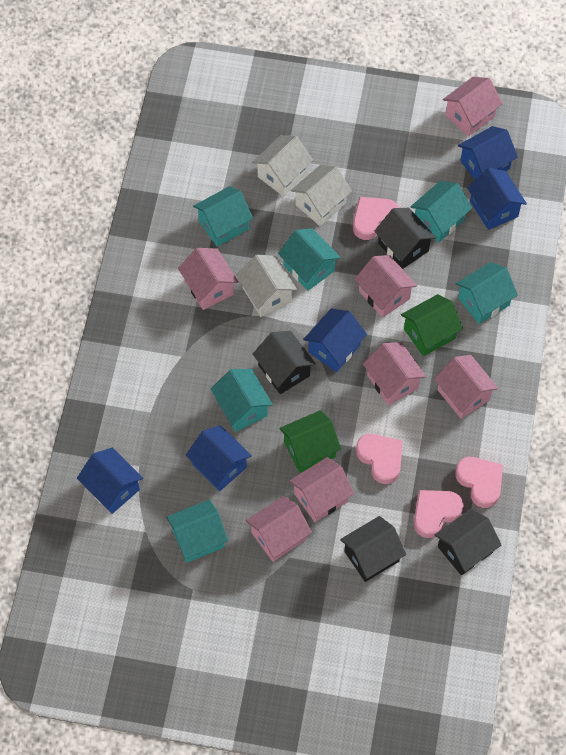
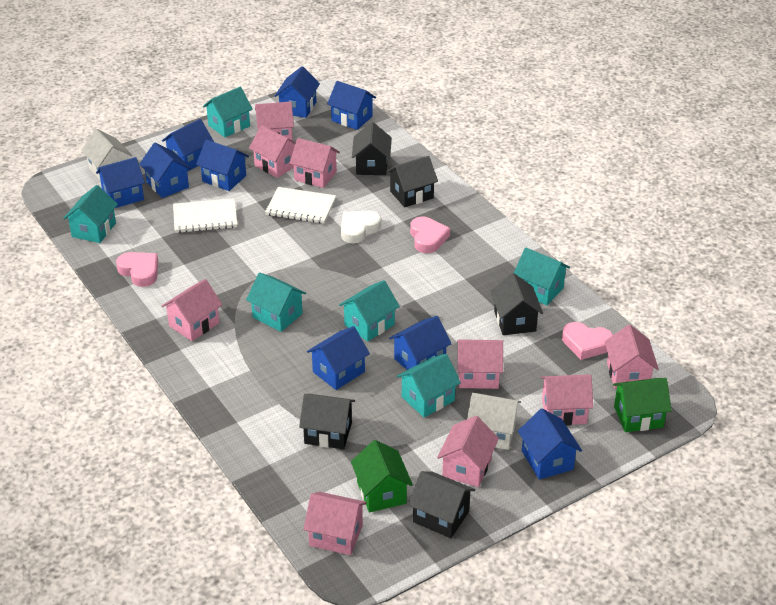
black house: [253,331,316,394] [340,516,406,582] [374,208,436,269] [435,509,502,575] = 4 -> [299,394,355,449] [352,122,391,175] [386,156,438,208] [408,471,475,538] [490,273,543,335] = 5
blue house: [77,447,143,514] [186,425,252,491] [303,309,367,372] [458,126,518,180] [467,168,527,230] = 5 -> [96,157,145,208] [139,143,192,198] [162,119,214,172] [196,140,249,191] [275,66,320,118] [307,326,370,390] [327,81,376,130] [389,316,451,370] [518,409,582,480] = 9
pink heart: [353,197,399,240] [356,434,403,484] [414,490,463,538] [455,457,503,508] = 4 -> [116,252,158,287] [410,217,450,253] [562,322,613,360] = 3
pink house: [178,248,239,310] [246,496,312,562] [289,457,354,522] [355,255,417,318] [363,342,426,405] [434,355,498,419] [443,77,503,136] = 7 -> [161,279,222,341] [249,125,296,178] [255,102,294,143] [290,138,340,188] [303,492,367,555] [437,416,499,487] [457,340,503,389] [540,374,593,426] [605,325,659,389] = 9
white heart: none = 0 -> [341,211,381,243] = 1
white house: [236,255,297,317] [252,135,313,196] [291,165,352,226] = 3 -> [81,129,132,180] [467,393,521,450] = 2
white notebook: none = 0 -> [173,198,237,233] [265,187,336,224] = 2

